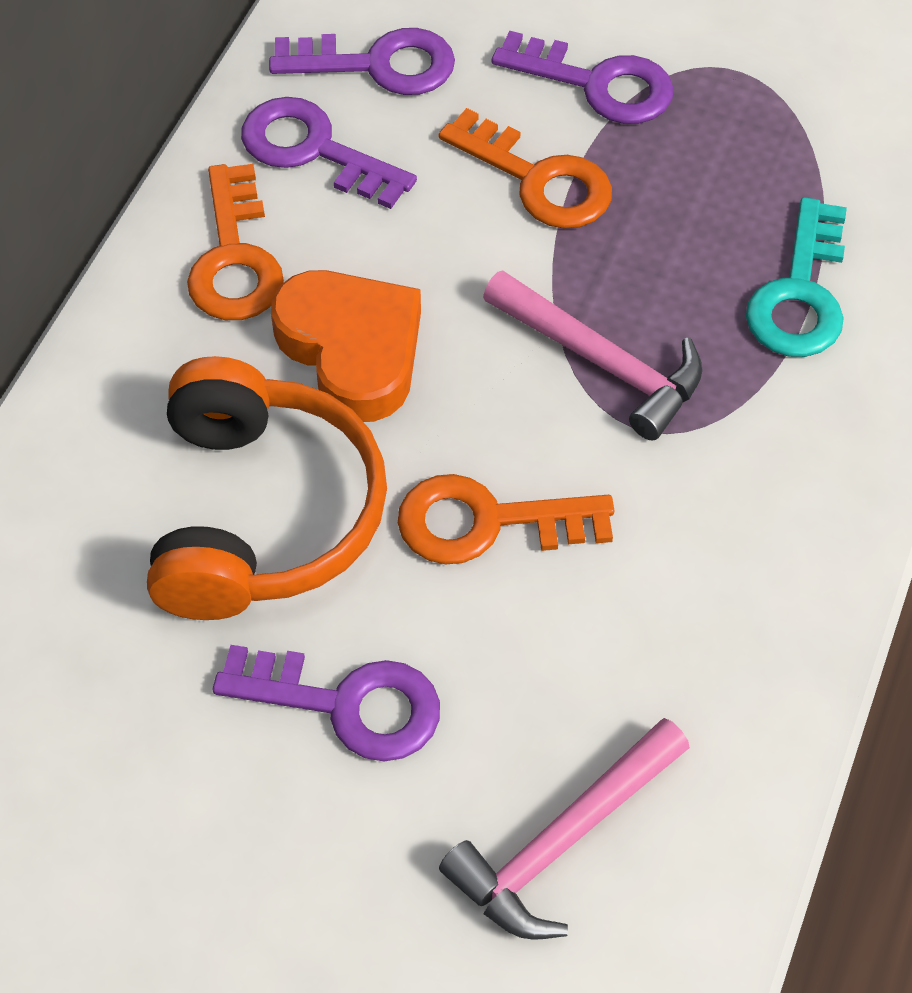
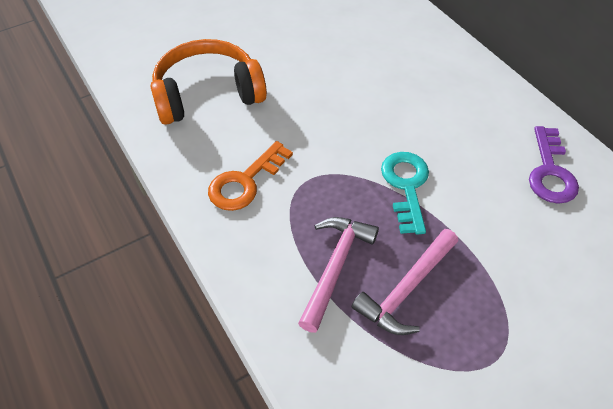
orange heart: [271,270,421,422] = 1 -> none = 0
orange key: [187,164,284,320] [398,474,614,565] [439,108,612,229] = 3 -> [208,141,293,211] = 1
purple key: [213,645,440,761] [241,97,417,209] [269,28,455,95] [492,31,674,124] = 4 -> [529,126,579,204] = 1

